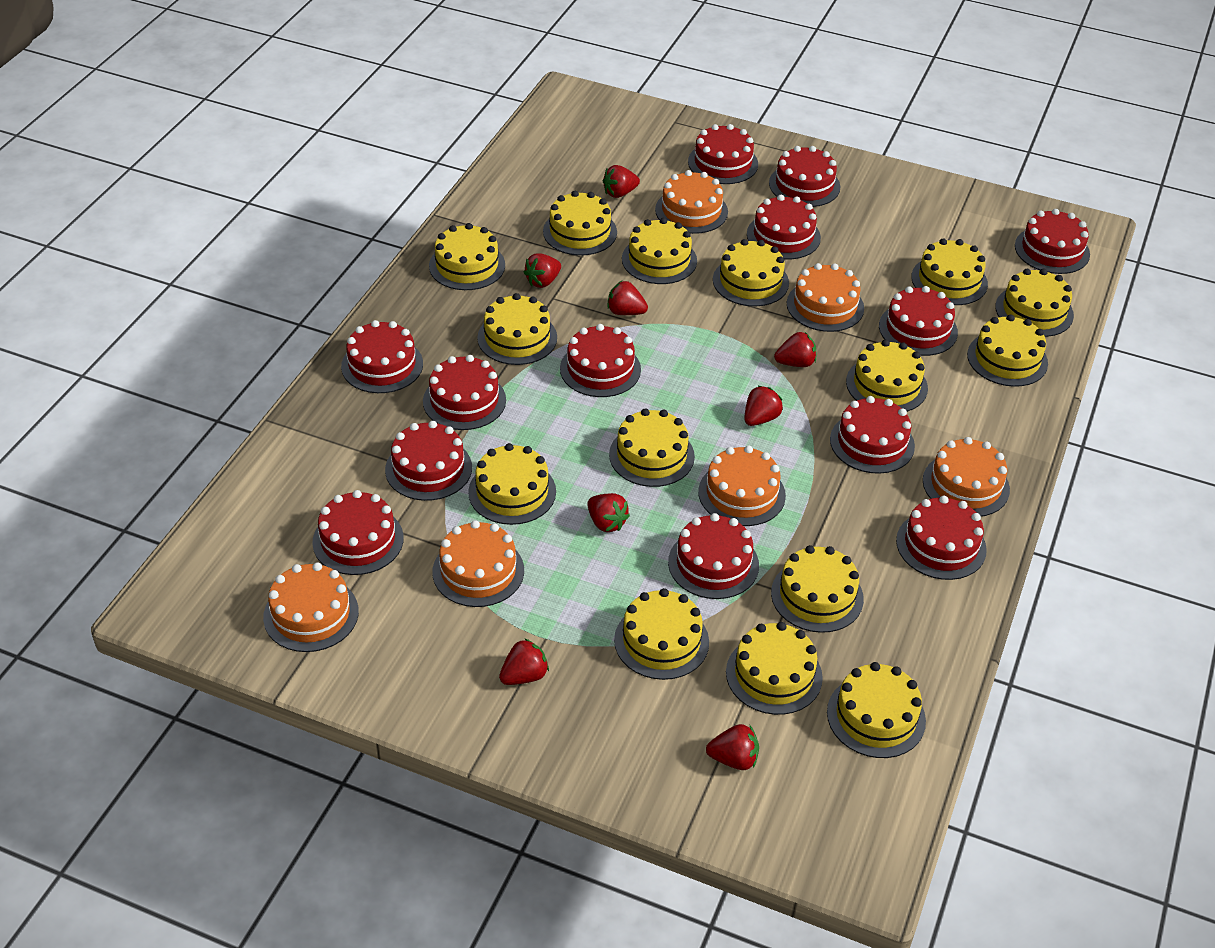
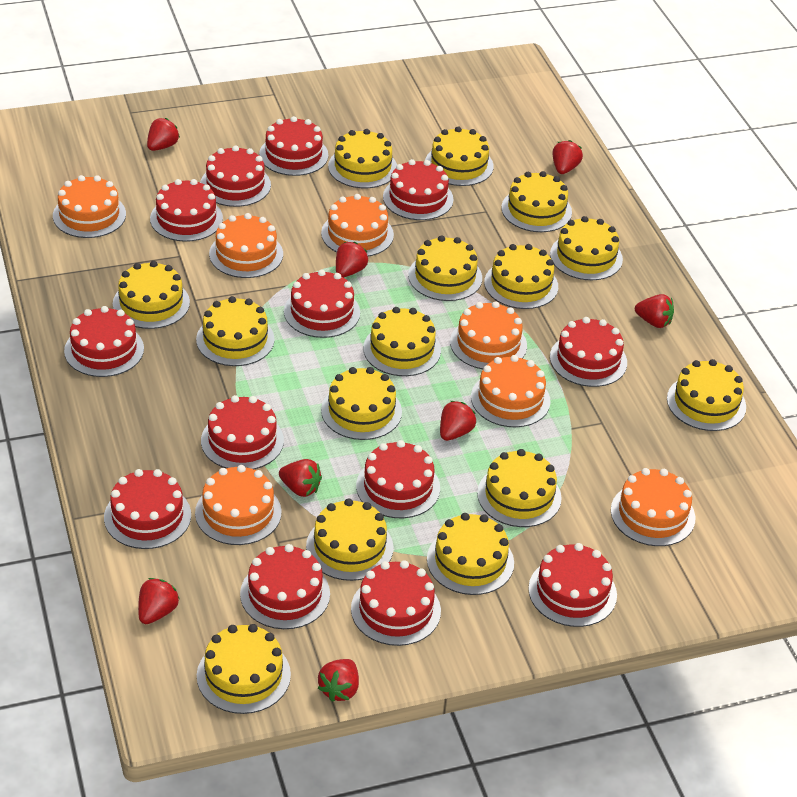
orange cake: [263,562,359,652] [432,520,524,607] [655,170,728,234] [698,446,786,526] [787,263,864,332] [923,437,1010,517] = 6 -> [53,175,126,238] [195,465,281,545] [209,213,283,278] [321,194,394,257] [450,301,527,369] [471,355,550,427] [611,468,695,546] = 7

